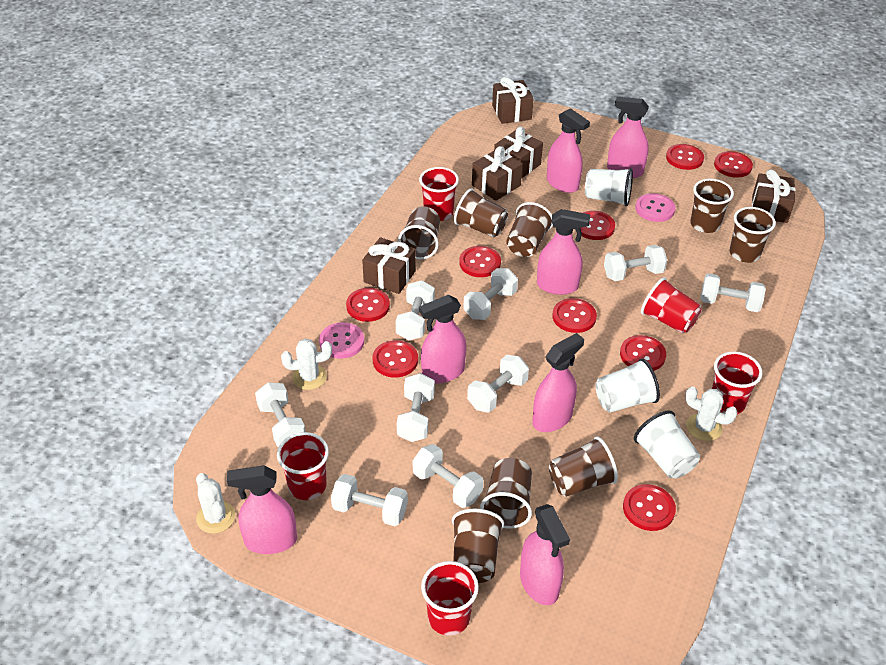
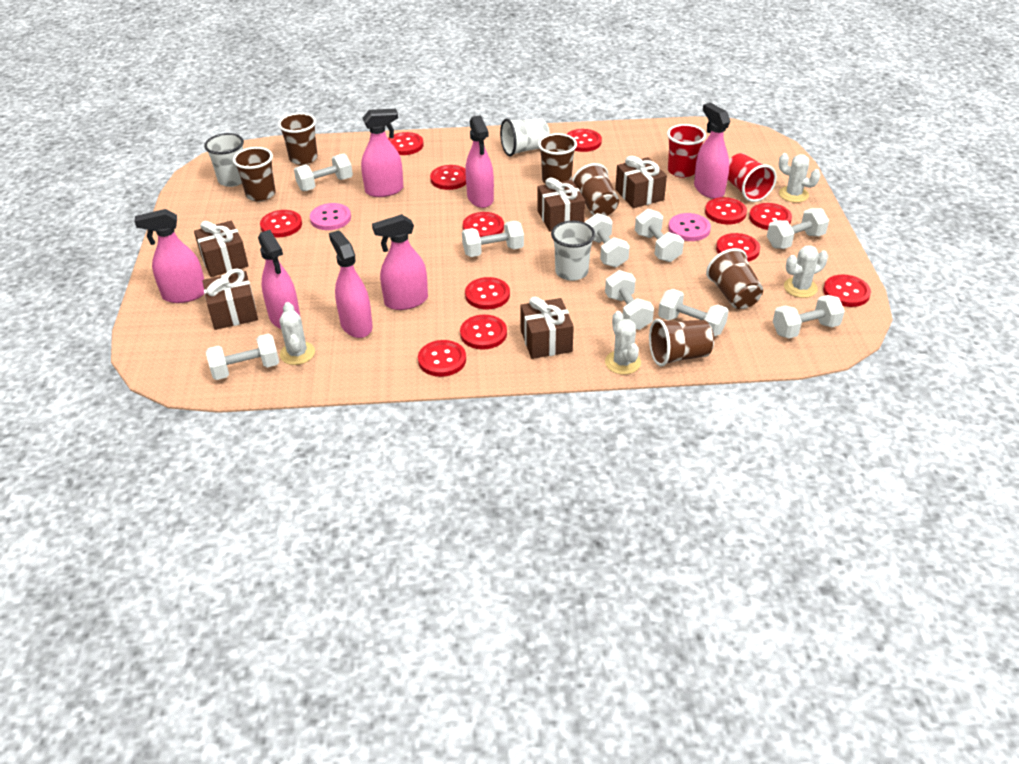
brown cup: [398,206,440,260] [452,509,504,583] [454,188,508,237] [480,458,532,529] [506,202,553,257] [549,437,618,497] [690,179,734,233] [730,207,776,263] = 8 -> [233,147,276,202] [278,113,318,165] [538,133,577,183] [572,163,619,216] [649,319,714,366] [706,248,763,309] = 6
red button: [346,288,390,322] [373,340,418,378] [459,246,501,277] [552,298,597,333] [580,211,615,240] [620,335,666,371] [623,484,676,531] [666,144,704,170] [714,151,753,178] = 9 -> [260,210,302,237] [388,132,424,155] [418,340,466,377] [430,165,466,190] [460,315,507,350] [463,212,504,237] [465,277,510,309] [567,129,602,152] [705,197,747,225] [716,233,760,262] [749,203,792,230] [823,274,871,307] = 12
red cup: [277,432,329,500] [419,167,459,221] [421,561,479,636] [641,277,702,334] [712,352,762,414] = 5 -> [667,124,706,178] [728,153,777,202] = 2
white cactus: [196,473,235,534] [281,339,332,390] [685,386,738,441] = 3 -> [280,302,315,365] [605,311,641,375] [779,153,821,203] [784,245,828,298] = 4

